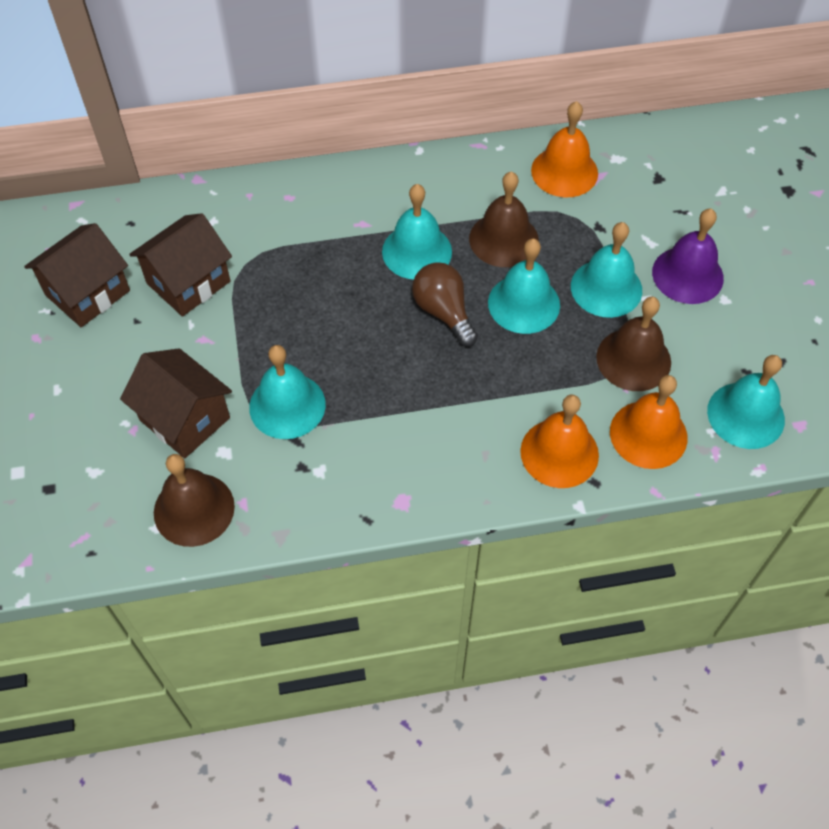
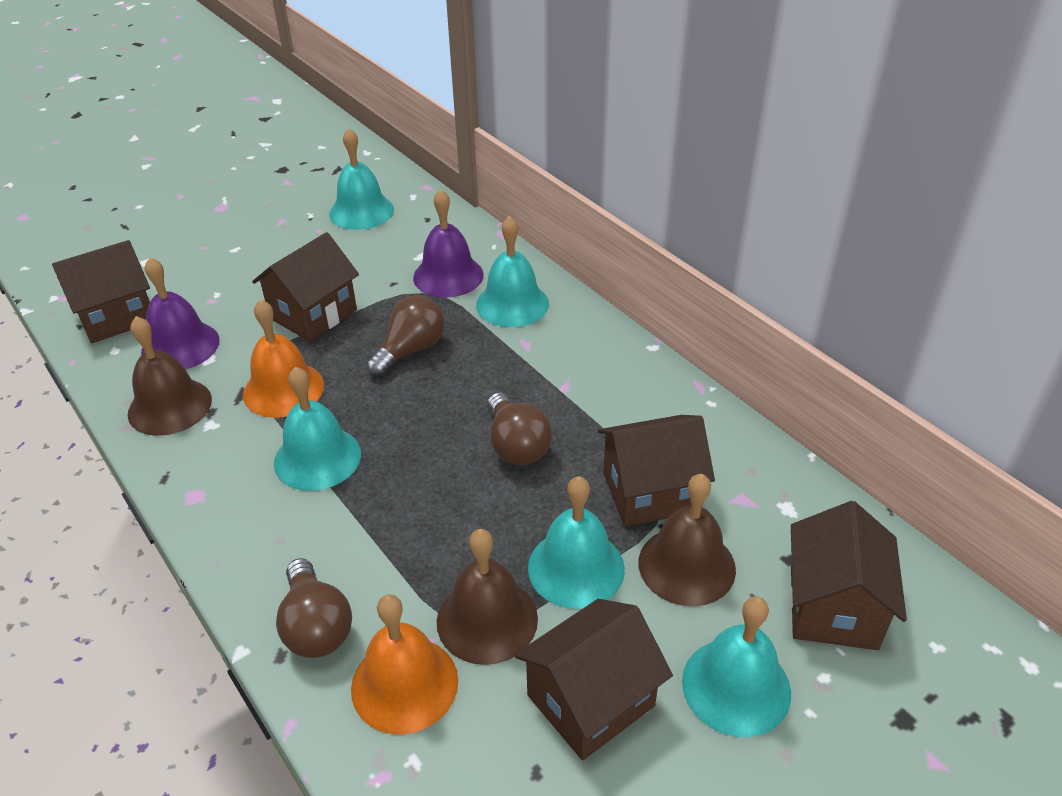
brown house: [24,223,130,327] [120,348,232,458] [129,213,232,317] = 3 -> [52,240,150,343] [252,232,359,341] [514,599,673,760] [598,415,715,527] [790,501,907,650] = 5
brown light bulb: [412,262,478,347] = 1 -> [276,558,352,658] [366,295,445,377] [487,392,552,465] = 3
orange bell: [520,394,599,488] [531,101,598,197] [610,375,688,469] = 3 -> [243,299,324,418] [351,594,458,734] = 2
purple bell: [652,209,724,304] = 1 -> [141,257,219,370] [413,189,484,298] = 2

